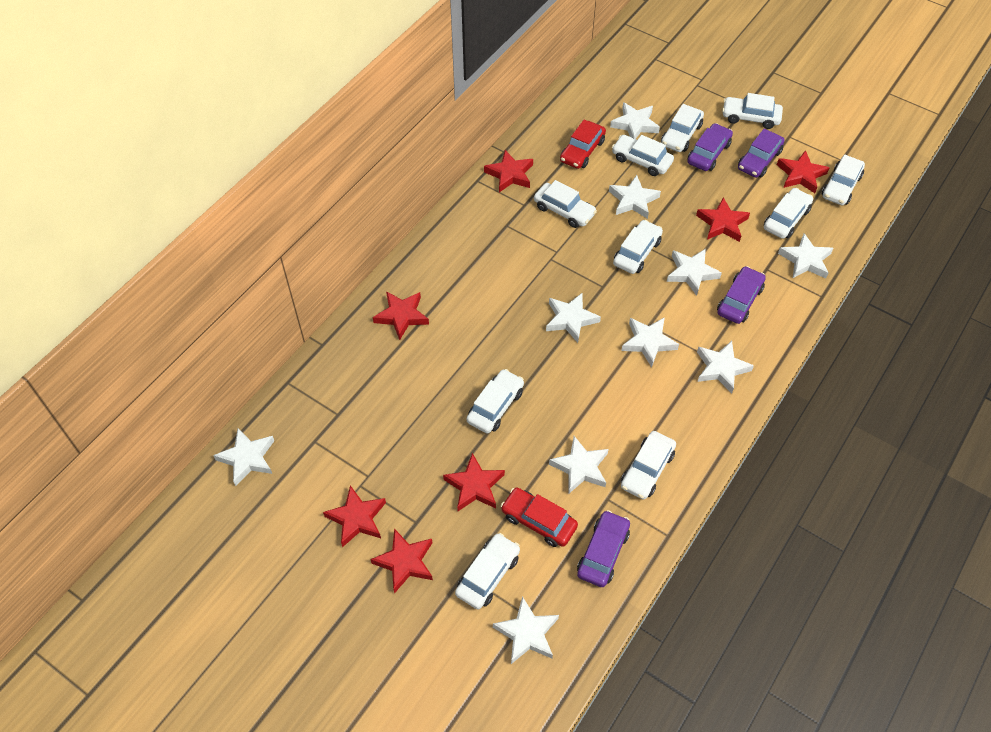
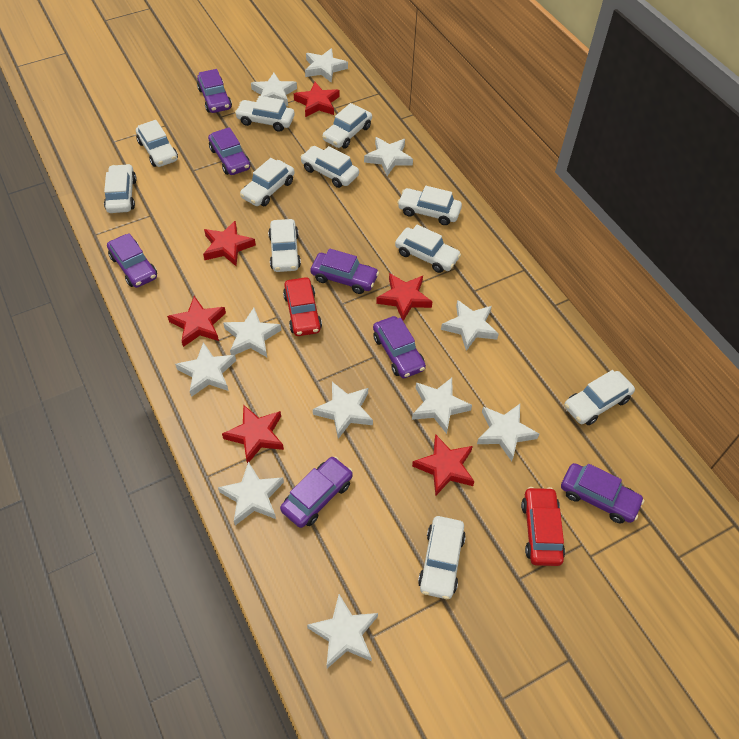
purple car: [577,510,630,587] [687,123,733,171] [717,266,766,324] [738,129,785,178] = 4 -> [107,233,157,288] [197,69,232,113] [208,127,250,175] [280,456,353,528] [310,248,379,294] [373,316,426,378] [561,463,644,523] = 7
red star: [323,485,386,547] [370,529,433,594] [373,291,429,340] [443,453,505,511] [484,150,533,192] [696,197,750,242] [777,150,829,193] = 7 -> [167,296,226,347] [203,221,256,266] [222,405,284,464] [294,82,340,117] [376,273,432,321] [412,434,474,496] = 6
white car: [455,533,520,609] [466,369,524,434] [534,180,597,228] [612,135,674,176] [613,220,663,274] [621,431,676,500] [661,104,704,152] [722,93,783,129] [764,188,813,239] [822,155,865,205] = 10 -> [104,164,137,213] [136,120,178,167] [235,96,295,132] [240,158,295,206] [268,219,301,272] [300,146,359,188] [322,103,372,148] [395,224,461,273] [397,186,462,225] [418,516,466,599] [564,370,635,425] = 11
white star: [213,428,274,486] [493,596,559,664] [546,293,601,343] [549,436,609,494] [609,175,661,219] [610,102,660,139] [621,317,679,367] [667,249,722,296] [697,341,754,393] [778,233,833,278] = 10 -> [175,342,236,397] [218,462,284,525] [223,308,281,357] [251,73,297,106] [305,48,348,83] [307,594,378,668] [313,382,373,439] [364,137,413,176] [412,378,472,434] [441,300,499,351] [477,404,539,461] = 11

